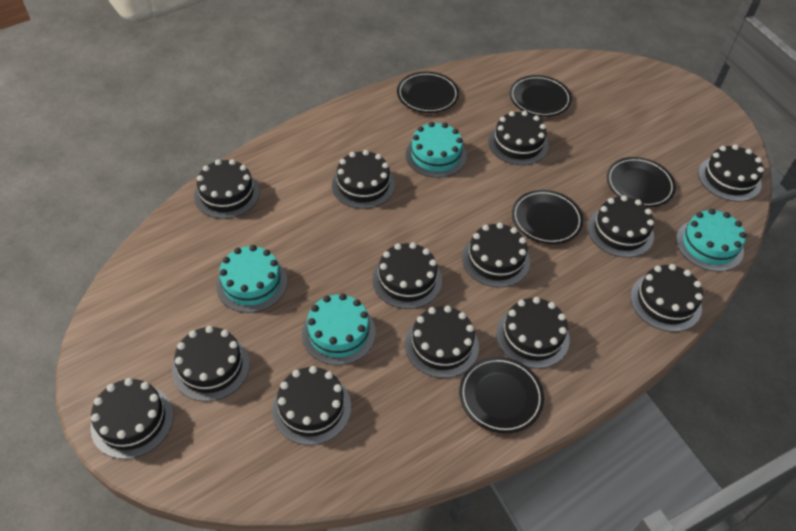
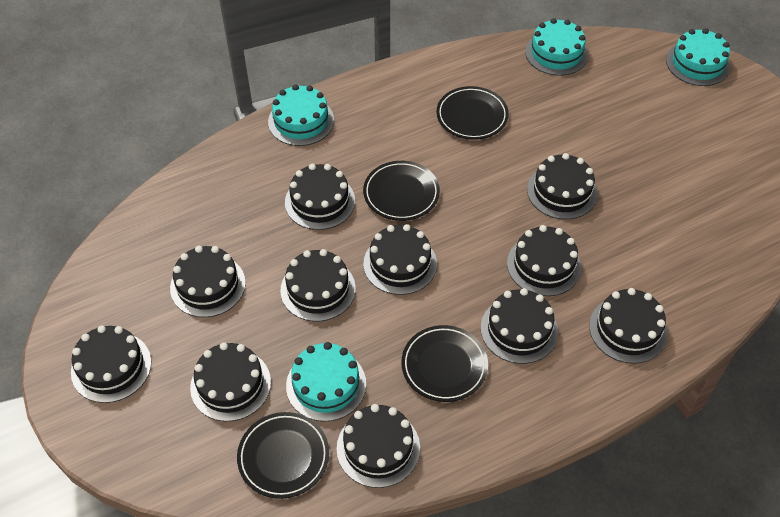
black cake: [90,378,174,459] [172,326,250,402] [194,159,259,219] [272,366,351,445] [332,150,395,209] [372,242,442,309] [405,306,479,378] [462,223,530,287] [489,111,549,165] [496,297,570,369] [588,195,654,257] [630,264,703,332] [698,144,764,202] = 13 -> [71,325,151,403] [170,246,246,317] [190,342,271,421] [280,249,356,321] [285,164,355,230] [337,404,420,488] [363,224,437,295] [481,288,558,364] [507,225,581,296] [527,153,597,219] [589,288,668,364] = 11
black plate: [397,72,459,113] [459,357,544,434] [510,75,572,117] [512,190,583,244] [607,157,676,207] = 5 -> [237,412,329,499] [363,161,440,221] [401,325,488,402] [437,86,509,140] = 4

